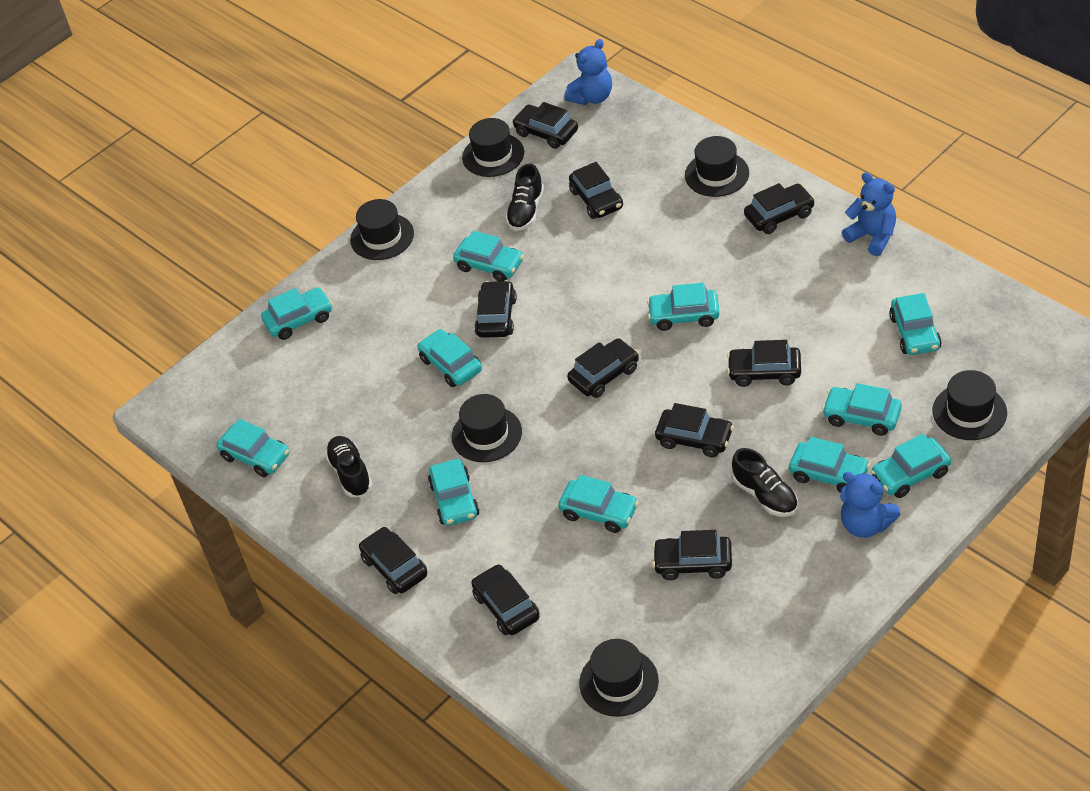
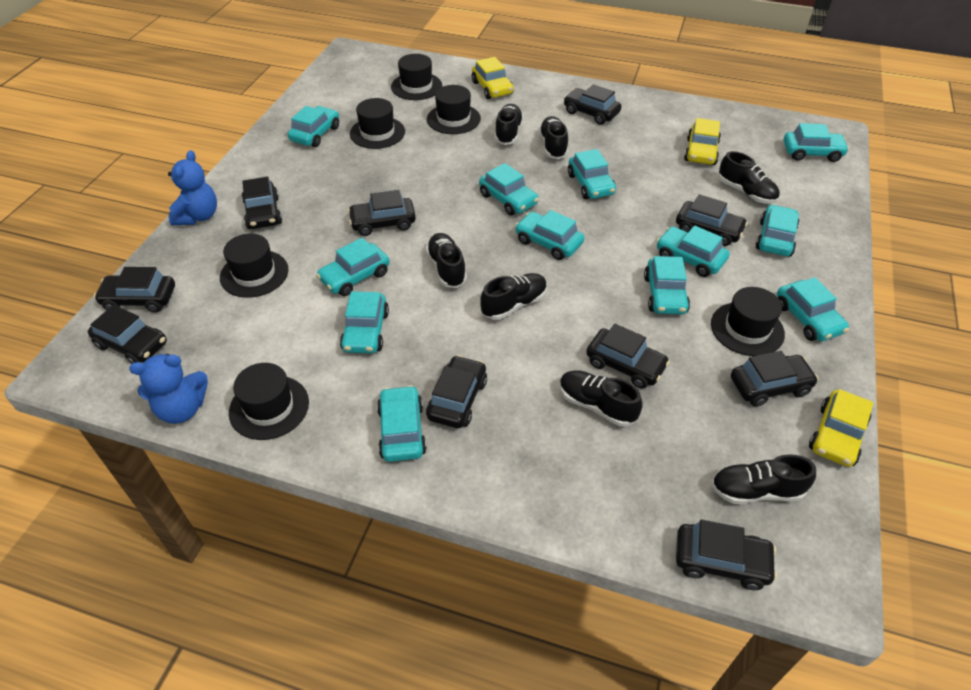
black shoe: [325,436,372,497] [506,164,544,231] [732,448,798,517] = 3 -> [426,233,467,288] [480,273,547,320] [495,104,523,145] [539,116,568,159] [560,370,643,426] [711,454,816,504] [719,151,780,204] = 7
blue teddy bear: [564,39,612,105] [840,472,901,538] [842,172,896,256] = 3 -> [129,354,208,424] [168,150,217,225] = 2
turquoise car: [217,419,289,477] [261,287,332,340] [418,329,482,387] [428,459,479,526] [453,231,524,281] [558,475,639,533] [647,283,720,331] [789,437,870,493] [822,383,902,436] [871,434,951,498] [889,293,942,355] = 11 -> [288,106,339,147] [316,238,390,296] [340,291,389,353] [377,385,427,462] [479,163,539,216] [515,210,584,260] [568,149,616,199] [644,256,690,314] [657,226,730,277] [755,204,799,257] [777,277,849,341] [784,123,849,162] = 12
yellow car: none = 0 -> [472,57,514,99] [684,118,721,165] [809,389,873,467] = 3

